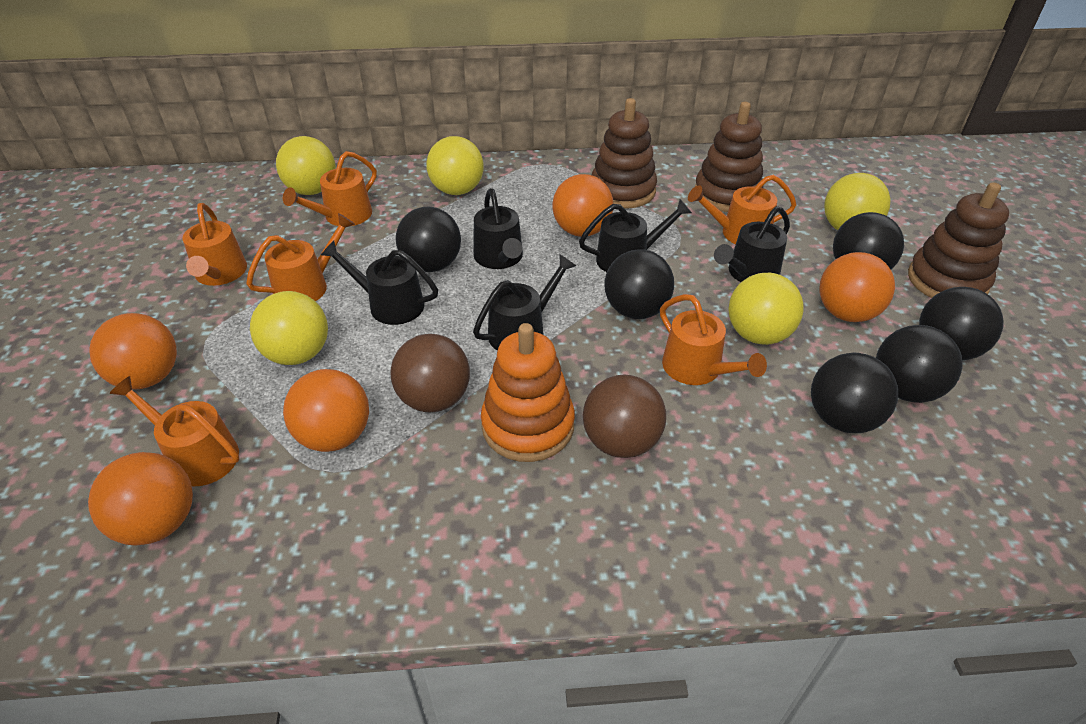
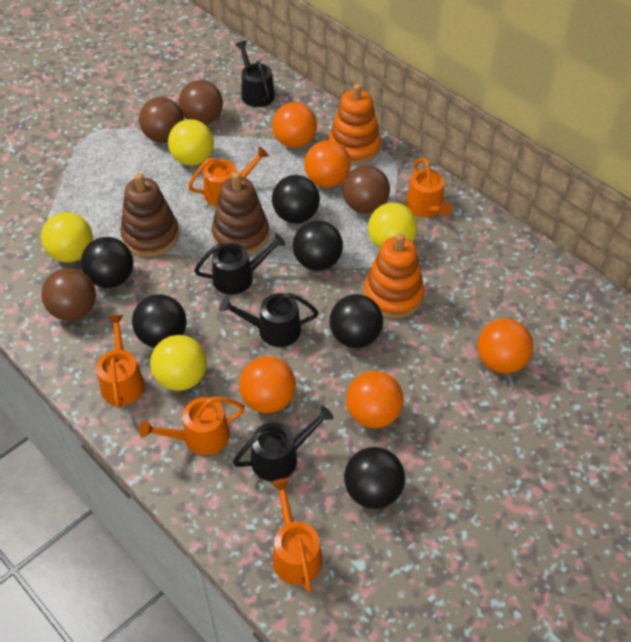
black watering can: [321,240,438,325] [473,254,576,351] [474,188,523,269] [579,199,692,272] [714,206,790,282] = 5 -> [194,234,285,295] [219,293,319,347] [233,406,333,481] [235,41,275,107] = 4
brown ball: [390,334,470,412] [583,374,666,458] = 2 -> [41,268,96,321] [139,97,184,143] [179,80,223,125] [342,166,390,214] = 4
brown stacking toy: [591,98,657,209] [695,102,764,212] [908,182,1009,298] = 3 -> [120,173,179,257] [212,172,269,255] = 2
orange stacking toy: [481,323,575,462] = 1 -> [328,84,381,164] [363,233,424,318] = 2
orange watering can: [110,376,240,487] [183,203,247,286] [246,213,355,301] [283,151,377,226] [660,294,767,385] [688,175,797,244] = 6 -> [96,315,145,408] [139,397,245,455] [188,146,269,207] [271,478,322,593] [406,158,453,218] = 5
yellow ball: [250,291,328,365] [276,136,336,195] [426,136,484,195] [728,273,804,345] [824,173,891,230] = 5 -> [41,212,93,262] [150,335,207,391] [168,119,214,166] [368,203,418,248] = 4

